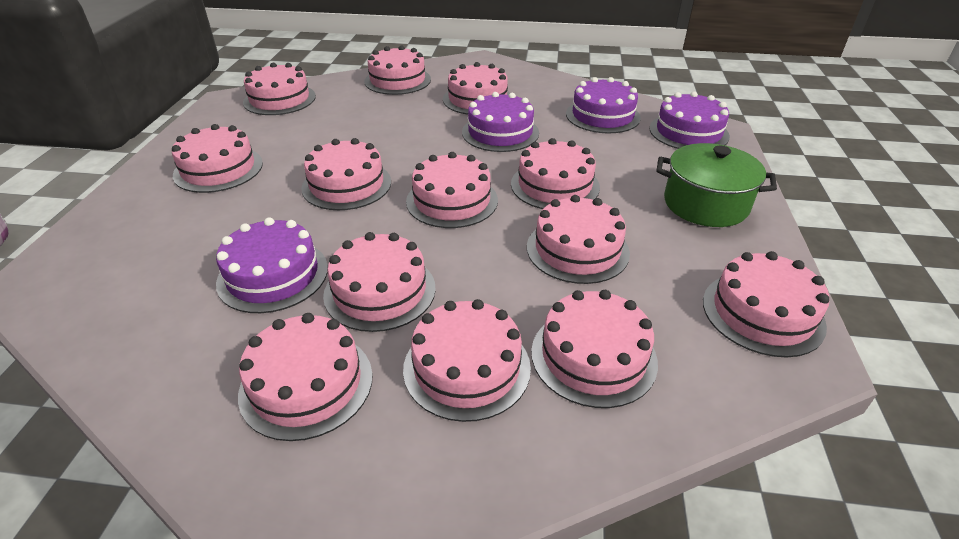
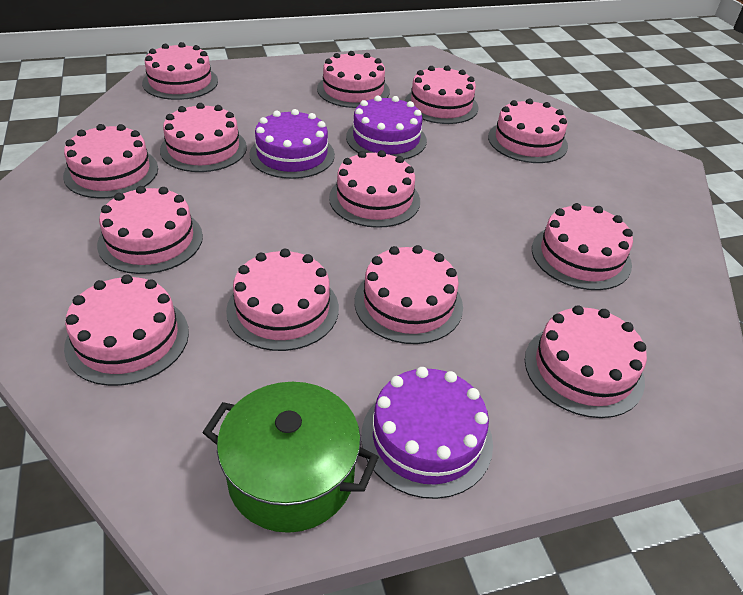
purple cake: [216,217,328,313] [462,92,539,152] [566,77,641,133] [650,91,730,149] = 4 -> [249,109,335,179] [346,96,427,160] [361,367,493,499] = 3

